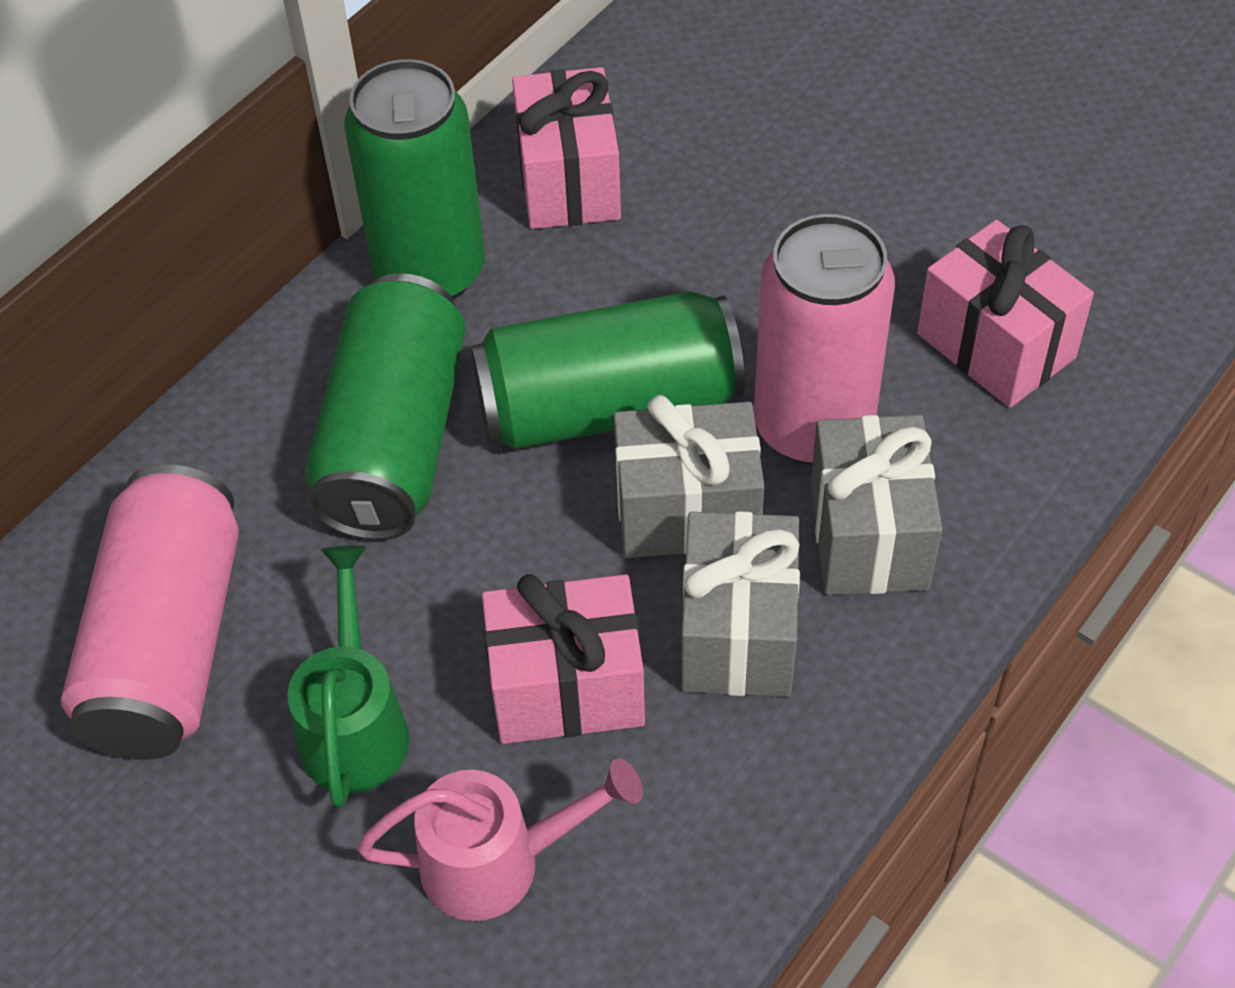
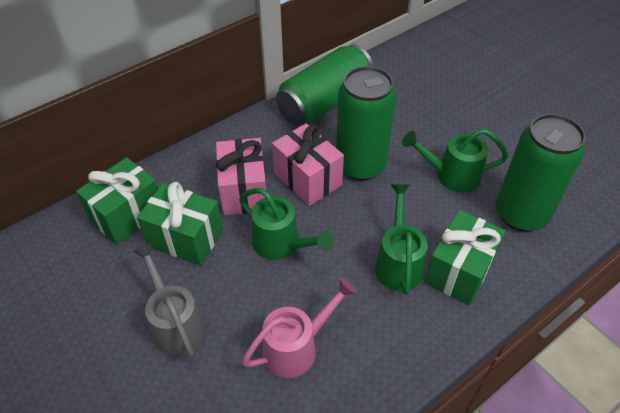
green gift: none = 0 -> [76,157,158,245] [137,182,223,265] [424,210,506,305] = 3
green watering can: [287,545,410,808] = 1 -> [239,188,333,260] [375,185,427,295] [402,129,508,193] = 3
grey gift: [614,395,764,558] [681,511,800,697] [811,415,942,595] = 3 -> none = 0
grey watering can: none = 0 -> [132,243,205,358] = 1
pink can: [61,464,239,760] [754,214,895,465] = 2 -> none = 0
pink gift: [482,574,645,744] [512,67,621,229] [917,220,1094,408] = 3 -> [216,138,267,215] [272,123,344,206] = 2

